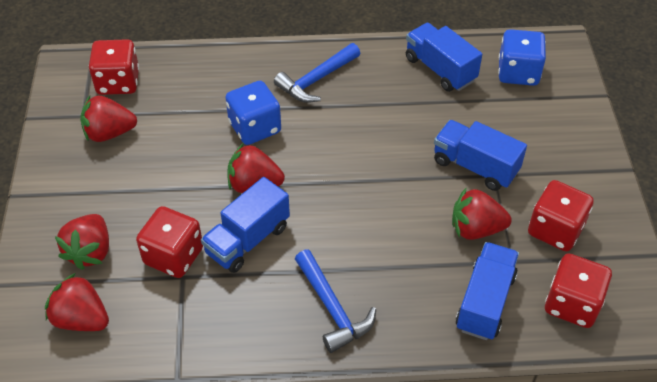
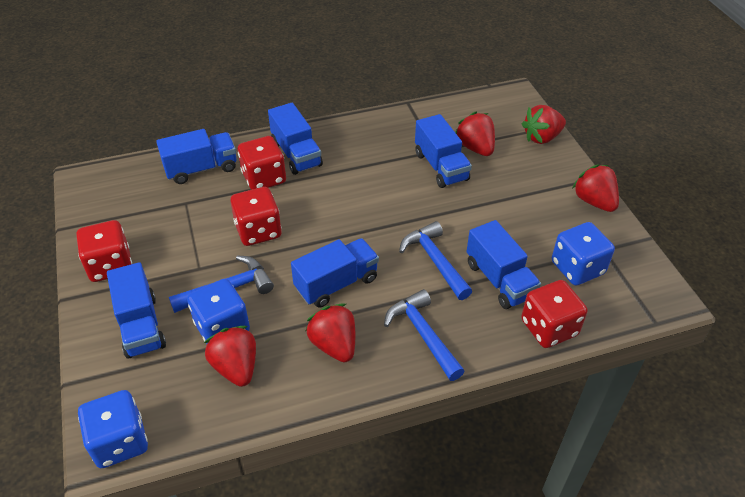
blue dice: [225,81,281,145] [498,29,546,86] = 2 -> [78,390,148,468] [187,279,250,344] [552,222,615,285] = 3
blue hammer: [274,43,360,103] [295,250,376,353] = 2 -> [169,255,274,313] [384,289,465,381] [399,221,472,300] = 3
blue truck: [201,177,290,273] [406,23,482,92] [434,120,527,191] [456,242,519,340] = 4 -> [107,262,166,359] [156,129,237,184] [268,103,323,175] [291,238,379,308] [415,114,472,188] [466,220,541,309] = 6

